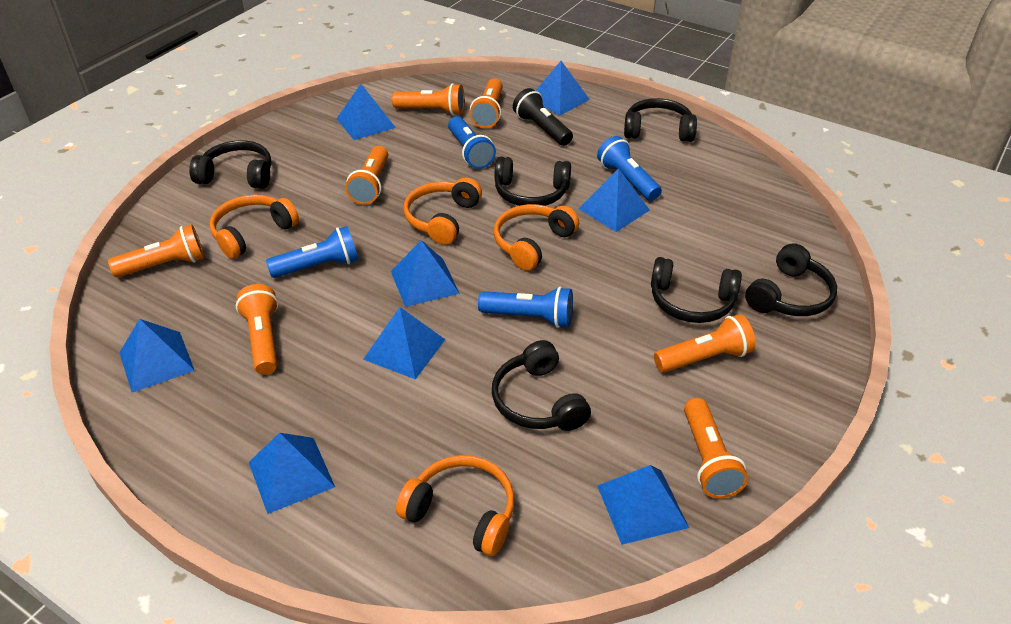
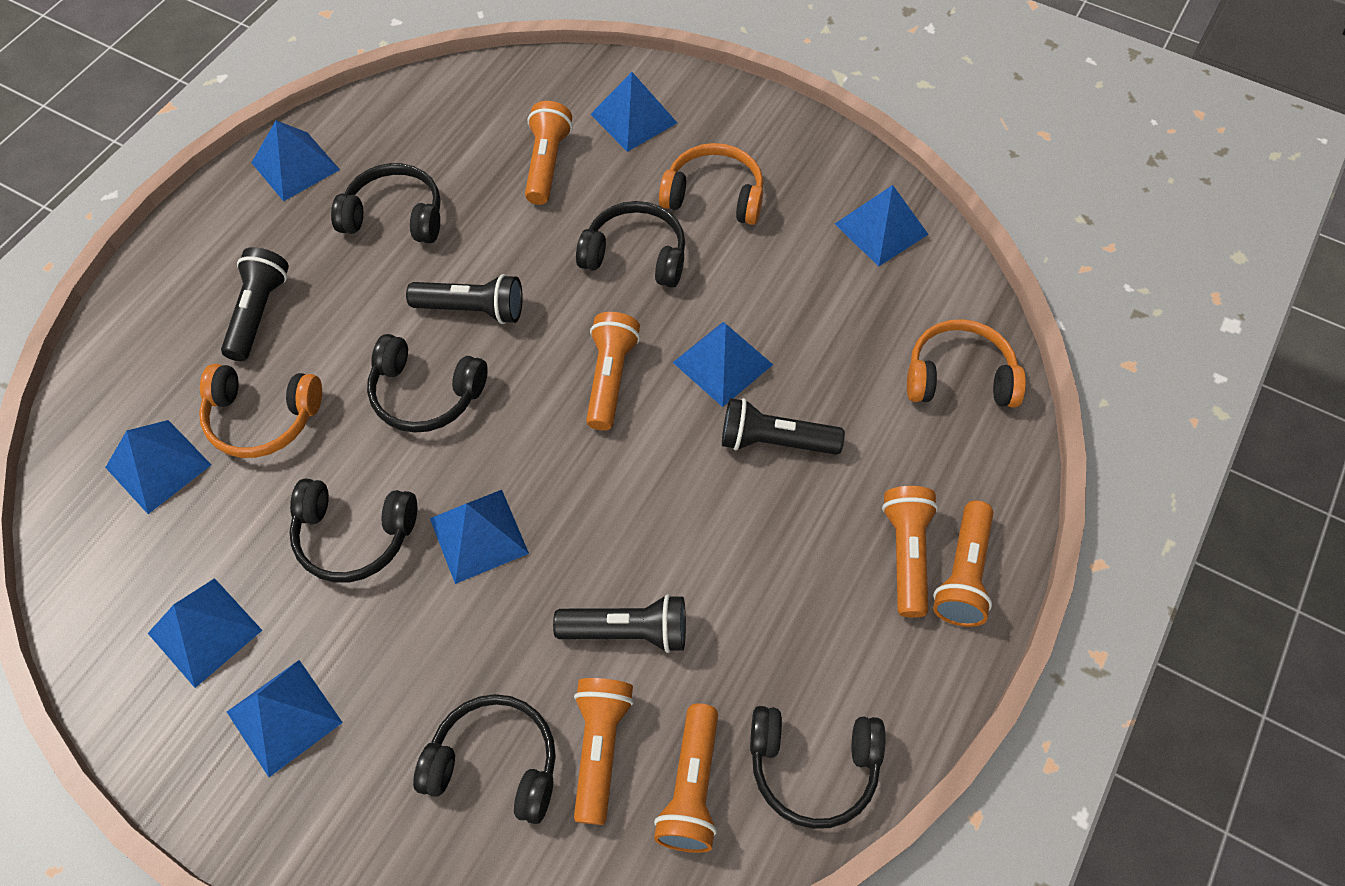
black flashlight: [513,88,573,146] = 1 -> [221,247,289,361] [406,274,523,324] [553,594,686,653] [722,398,845,455] = 4
blue flashlight: [266,226,358,278] [448,116,496,169] [478,286,573,328] [597,136,662,201] = 4 -> none = 0
orange flashlight: [108,224,205,277] [236,284,278,375] [345,146,388,205] [392,83,465,116] [470,78,503,128] [654,314,756,373] [684,398,748,498] = 7 -> [525,101,572,205] [574,678,634,825] [586,312,640,430] [654,703,718,853] [882,486,938,618] [933,500,993,627] = 6
orange headphones: [210,195,299,259] [396,455,515,556] [404,178,482,245] [494,204,579,271] = 4 -> [199,364,322,458] [659,143,763,225] [907,319,1026,408] = 3

